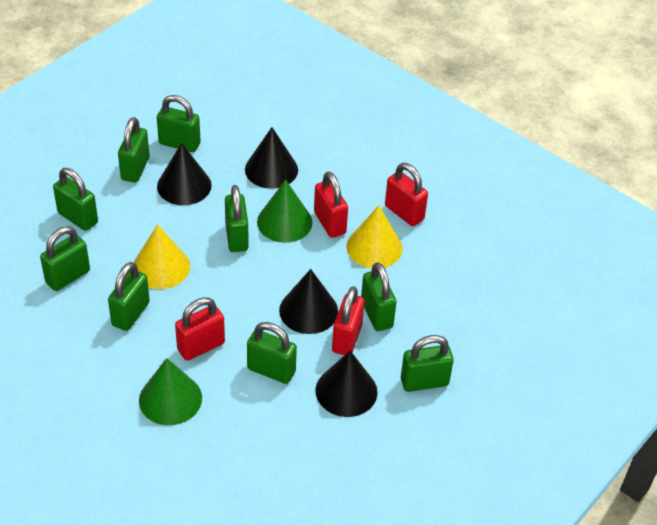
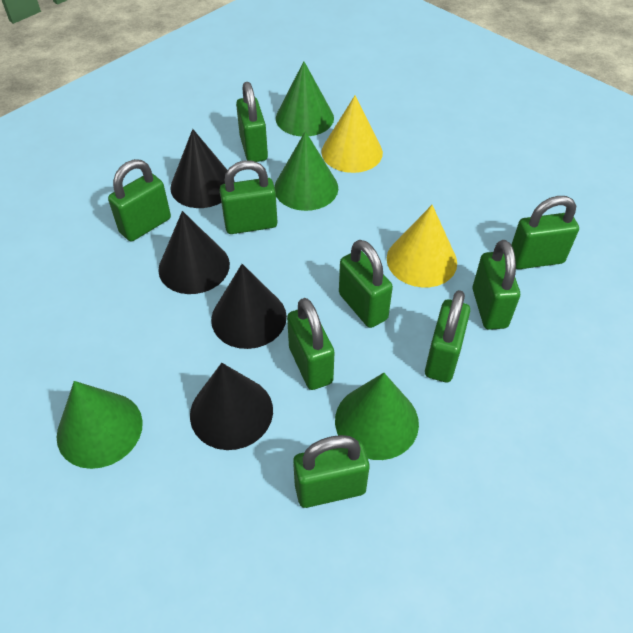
green cone: [139,358,202,425] [257,180,312,243] = 2 -> [57,381,143,469] [274,131,338,211] [276,61,334,136] [335,373,419,460] = 4
red padlock: [175,297,225,361] [314,171,348,238] [332,286,365,355] [385,163,428,226] = 4 -> none = 0

